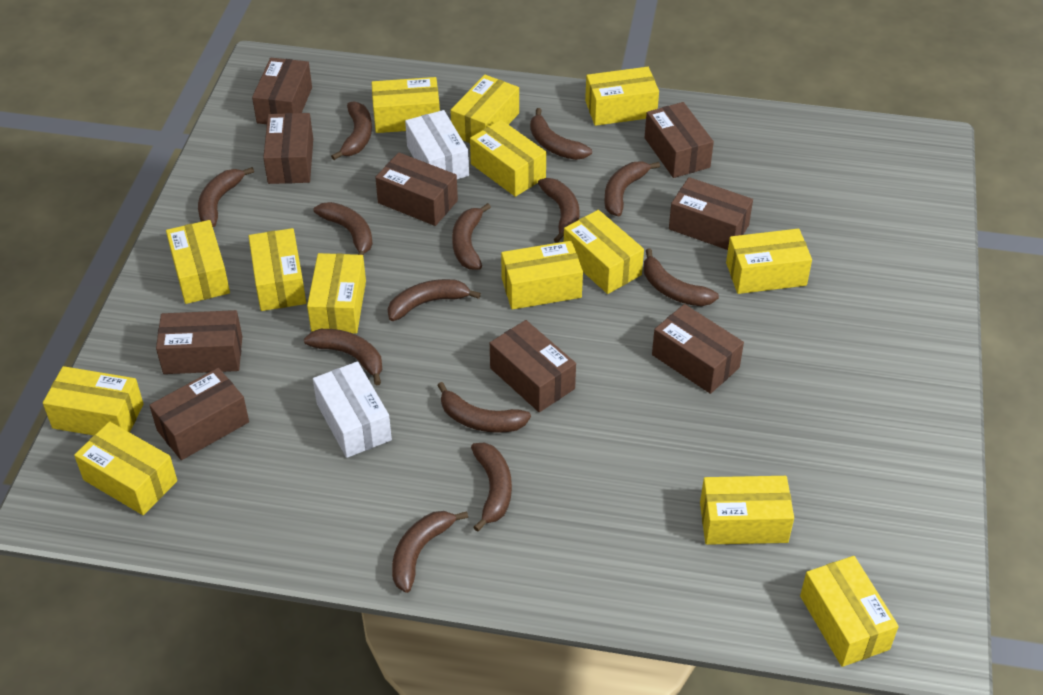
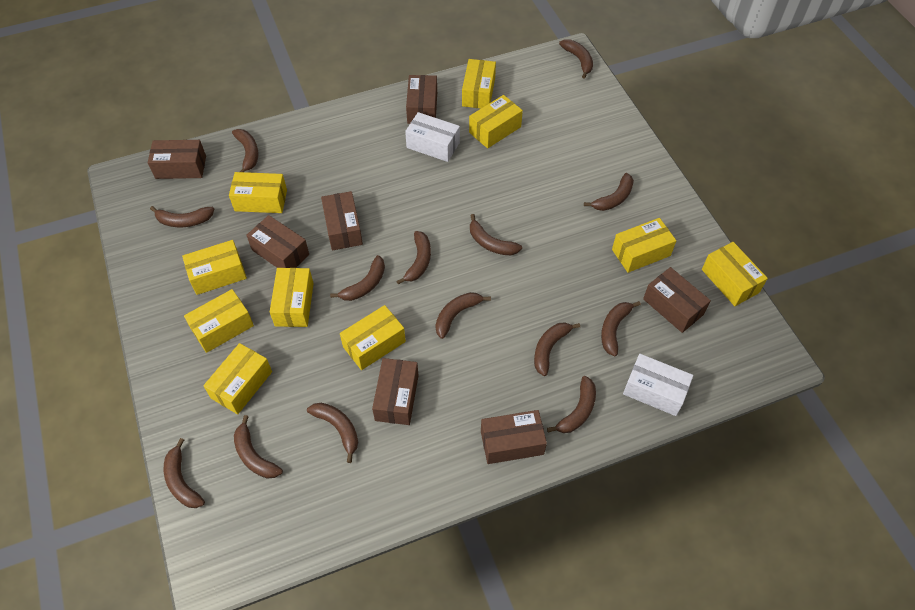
brown banana: [198,167,254,227] [304,329,382,386] [314,202,373,256] [331,101,372,160] [388,279,481,321] [392,511,468,593] [437,382,531,433] [452,203,491,270] [471,443,512,532] [530,108,592,160] [538,178,580,243] [604,161,660,217] [644,248,719,306] = 13 -> [150,206,214,227] [164,438,205,508] [232,129,258,172] [234,415,283,479] [307,403,358,463] [330,255,385,301] [396,231,431,285] [436,292,491,339] [470,214,522,255] [534,322,580,376] [547,376,596,433] [559,39,593,79] [584,173,634,211] [601,301,641,356] = 14
brown box: [149,368,249,460] [156,310,242,374] [252,58,312,124] [263,113,313,184] [375,152,458,226] [490,320,576,412] [645,102,714,178] [652,304,744,394] [669,177,753,250] = 9 -> [148,140,206,179] [246,215,309,268] [321,191,363,250] [372,358,419,425] [406,75,437,124] [481,410,547,464] [643,267,711,333] = 7
yellow box: [43,366,144,436] [74,422,177,515] [166,220,230,304] [249,228,306,311] [307,253,366,334] [371,77,440,133] [450,75,519,143] [470,120,546,197] [501,241,583,309] [564,210,644,294] [585,67,659,126] [700,476,794,545] [726,229,812,294] [800,556,899,667] = 14 -> [182,240,247,295] [184,289,254,353] [203,343,272,414] [229,172,287,213] [270,268,314,327] [340,305,406,370] [462,59,496,108] [469,95,523,148] [612,218,676,273] [702,242,768,306] = 10

